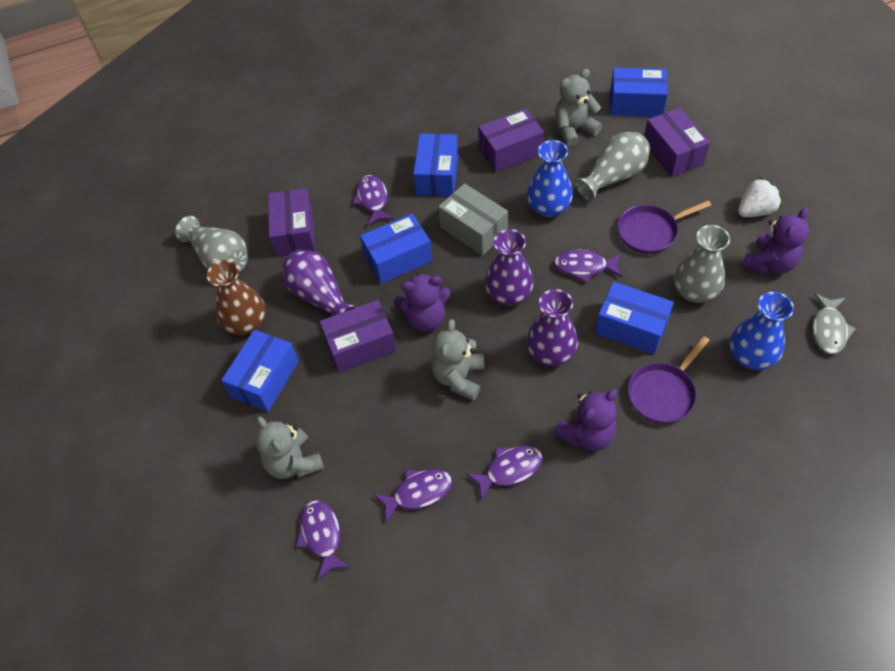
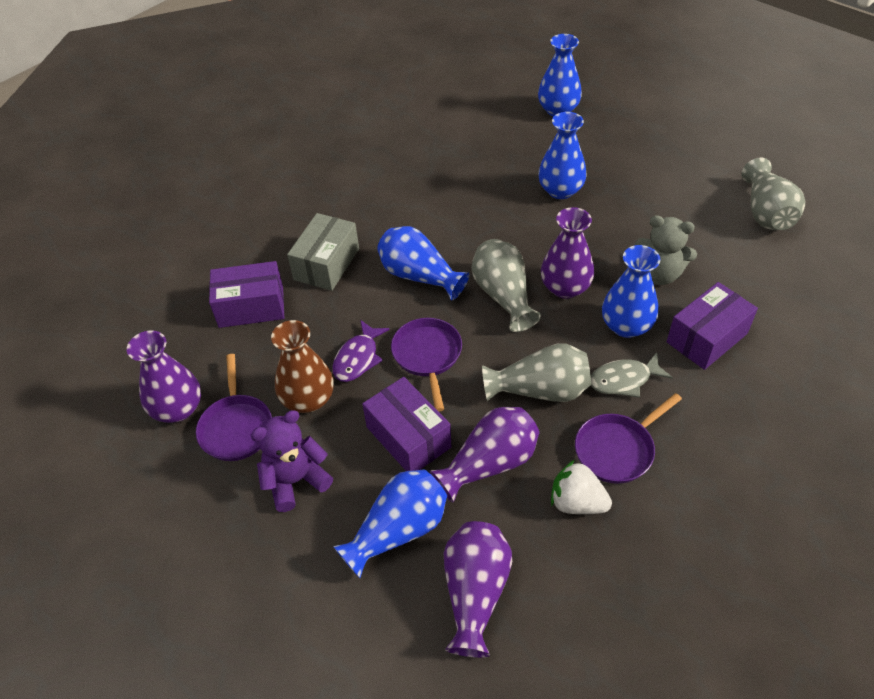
blue box: [221,330,299,412] [360,214,433,284] [413,133,458,196] [595,282,674,354] [610,68,668,117] = 5 -> none = 0
blue vase: [527,140,573,217] [729,292,794,370] = 2 -> [333,469,447,578] [377,226,469,300] [538,34,582,117] [538,112,587,199] [602,245,661,338] = 5
grey teddy bear: [255,416,324,479] [431,319,485,400] [555,69,602,147] = 3 -> [635,215,697,285] = 1
purple box: [268,188,315,257] [320,300,397,373] [478,109,544,172] [644,107,710,177] = 4 -> [209,261,284,328] [362,377,451,471] [667,282,758,370] = 3
purple fish: [296,500,350,580] [353,175,394,226] [374,469,452,523] [466,446,543,501] [554,249,622,283] = 5 -> [332,320,390,382] = 1
purple pan: [618,200,711,254] [628,336,710,423] = 2 -> [196,354,272,461] [391,318,462,412] [575,393,682,484] = 3
purple teddy bear: [394,273,451,332] [553,389,617,451] [742,208,809,274] = 3 -> [250,410,333,512] = 1
purple vase: [283,250,357,316] [485,229,534,306] [526,289,578,366] = 3 -> [127,330,201,423] [429,407,539,503] [444,521,512,658] [541,207,594,299] = 4

